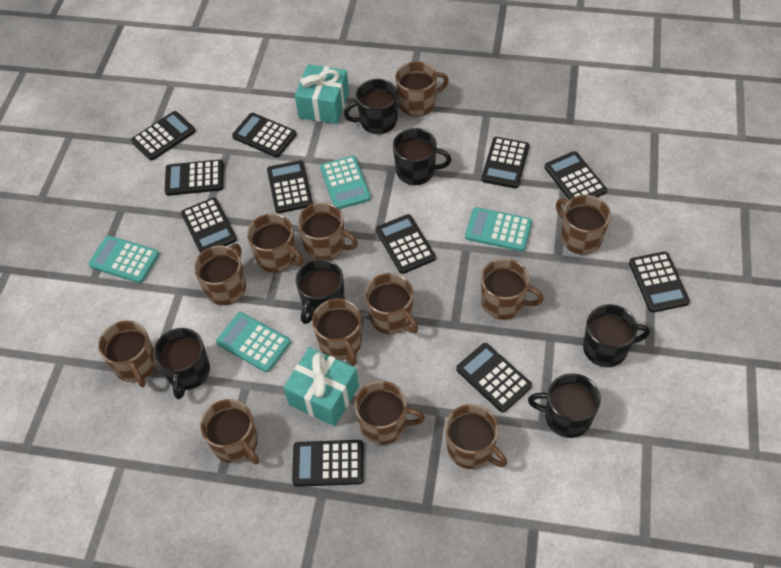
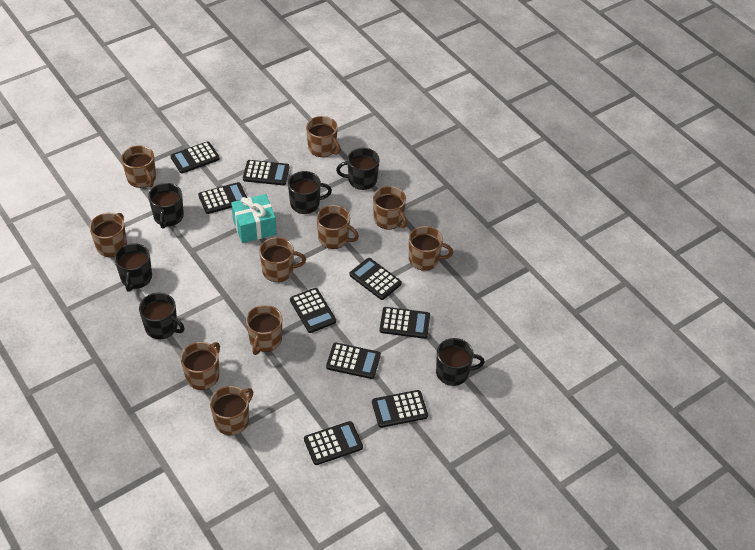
black calculator: [131,111,196,161] [165,159,224,196] [181,197,237,253] [232,113,296,157] [267,160,313,213] [292,440,364,487] [376,214,436,274] [456,343,532,412] [481,137,529,189] [544,151,607,200] [629,252,690,313] = 11 -> [170,141,220,173] [198,182,247,214] [243,160,289,185] [290,288,336,333] [304,421,363,465] [326,343,381,379] [349,258,402,300] [372,390,428,428] [379,307,430,339] = 9
brown mug: [98,321,156,387] [194,244,246,305] [200,399,259,464] [247,213,304,273] [298,202,358,260] [312,298,362,365] [355,381,425,445] [365,273,418,334] [396,61,449,116] [445,404,507,469] [481,258,544,320] [556,195,611,254] = 12 -> [89,213,127,257] [121,145,156,188] [181,342,220,390] [210,386,253,436] [246,305,282,355] [259,237,306,282] [306,116,341,157] [316,205,359,249] [373,186,407,229] [409,226,453,271] = 10
turquoise calculator: [88,235,159,283] [216,312,290,372] [320,156,371,209] [465,207,532,251] = 4 -> none = 0
turquoise gift: [283,347,359,426] [295,64,349,124] = 2 -> [231,194,277,243] = 1

